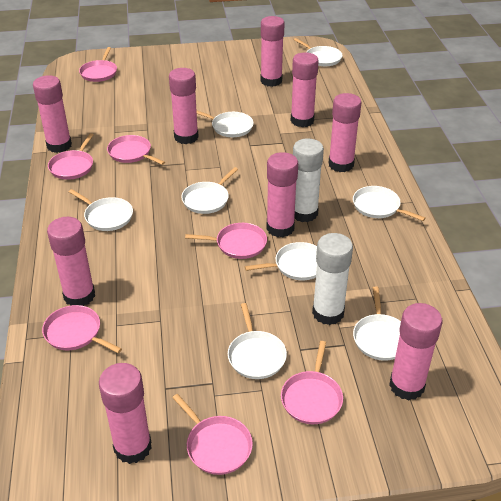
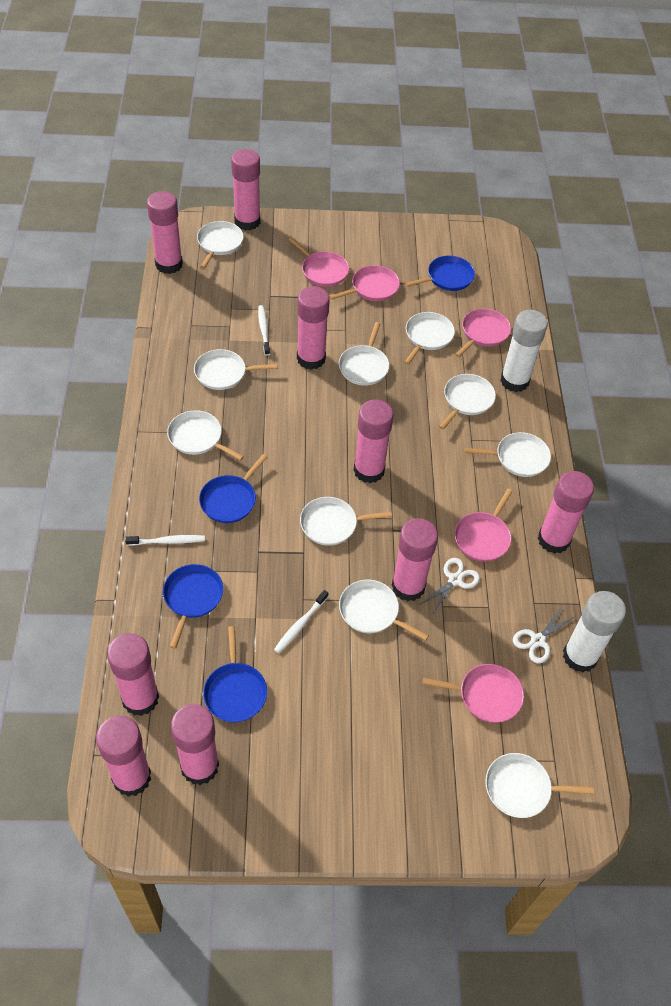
blue pan: none = 0 -> [163,564,223,649] [199,454,267,523] [203,626,267,722] [405,256,475,291] = 4
pink pan: [42,305,122,353] [48,133,94,180] [79,47,117,82] [107,135,165,165] [172,394,253,475] [185,223,267,259] [281,341,343,424] = 7 -> [288,237,349,287] [329,265,400,301] [423,664,524,723] [455,308,511,357] [455,489,513,562] = 5
white pan: [69,189,133,231] [181,167,238,214] [196,110,254,137] [228,303,287,379] [245,242,317,280] [294,38,343,66] [353,186,426,221] [353,286,401,361] = 8 -> [167,410,244,460] [194,349,277,390] [197,221,244,270] [300,497,392,546] [339,322,389,386] [339,580,429,641] [404,312,455,365] [439,374,496,430] [465,432,551,477] [485,753,594,818] = 10
white scissors: none = 0 -> [419,558,480,614] [513,606,576,663] = 2
white toothbrush: none = 0 -> [125,535,205,546] [258,305,270,356] [274,590,328,653] = 3

